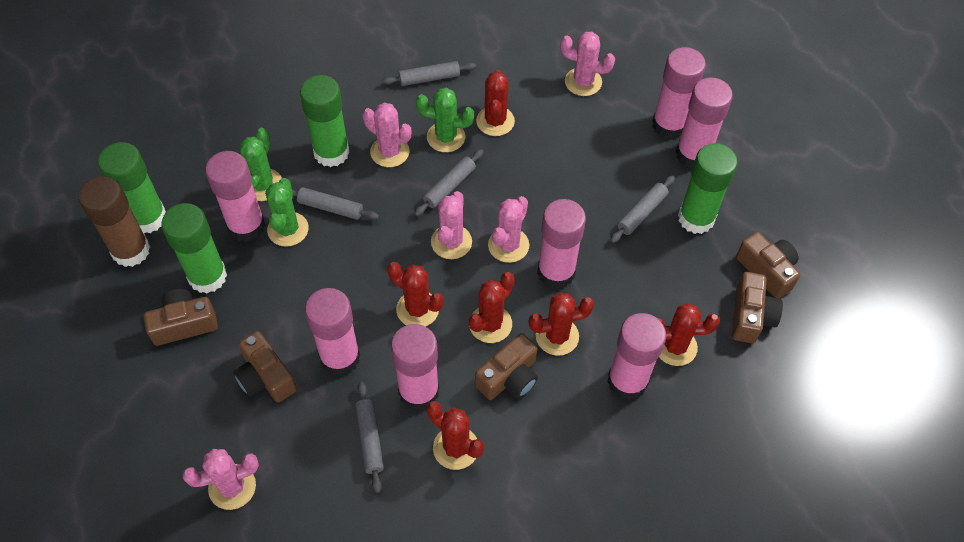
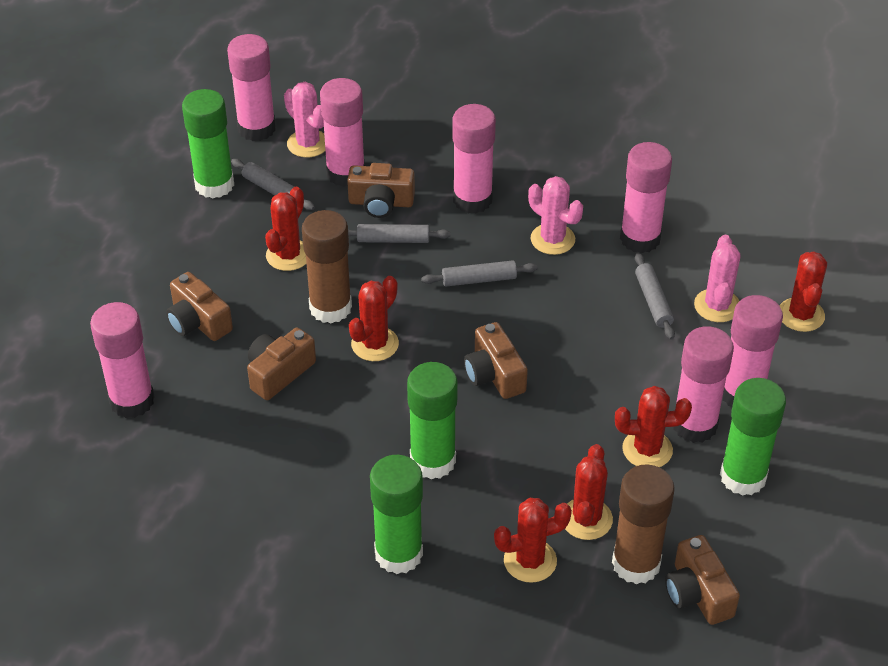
brown glue stick: [78,176,150,267] = 1 -> [302,210,352,324] [612,464,675,584] = 2
green cactus: [240,128,282,201] [265,178,308,247] [416,88,474,152] = 3 -> none = 0
grey rolling pin: [292,187,379,220] [355,382,384,493] [382,61,476,86] [414,149,484,216] [610,175,675,243] = 5 -> [231,159,315,210] [348,224,450,243] [421,260,537,287] [635,253,675,340] = 4
pink cactus: [182,449,259,510] [362,103,411,167] [431,191,472,259] [488,196,529,263] [560,32,615,96] = 5 -> [284,82,326,158] [528,176,583,255] [694,235,741,322] = 3

